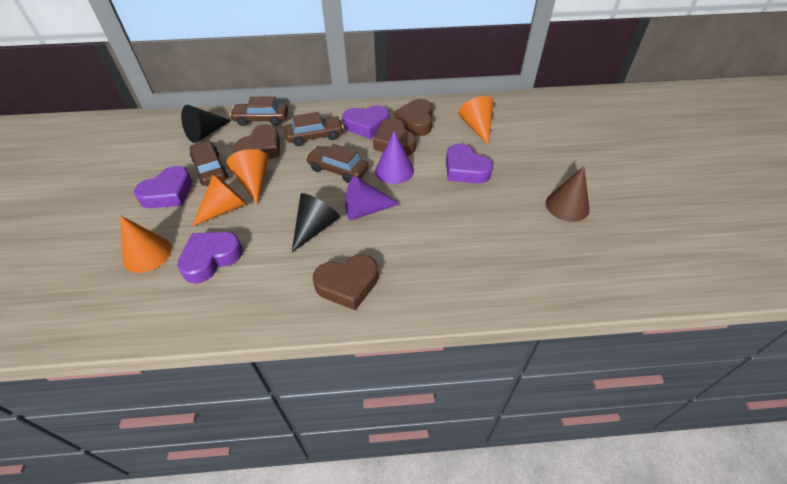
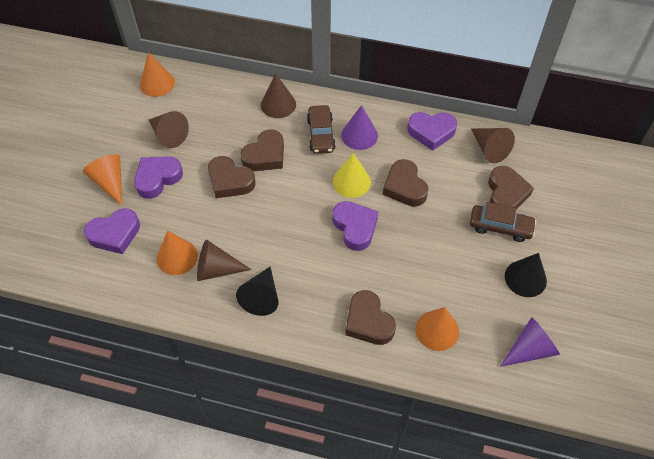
brown car: [190,140,228,186] [230,96,288,126] [284,112,344,146] [306,144,369,183] = 4 -> [307,105,336,154] [470,202,536,242] = 2
brown cone: [546,166,590,222] = 1 -> [149,111,189,148] [197,239,252,281] [261,74,296,118] [471,128,515,163] = 4
brown heart: [234,124,280,159] [313,255,378,310] [373,118,416,156] [394,99,433,136] = 4 -> [208,156,255,198] [240,129,284,171] [345,290,396,345] [383,159,429,207] [488,166,534,209] = 5
yellow cone: none = 0 -> [333,153,371,198] = 1

